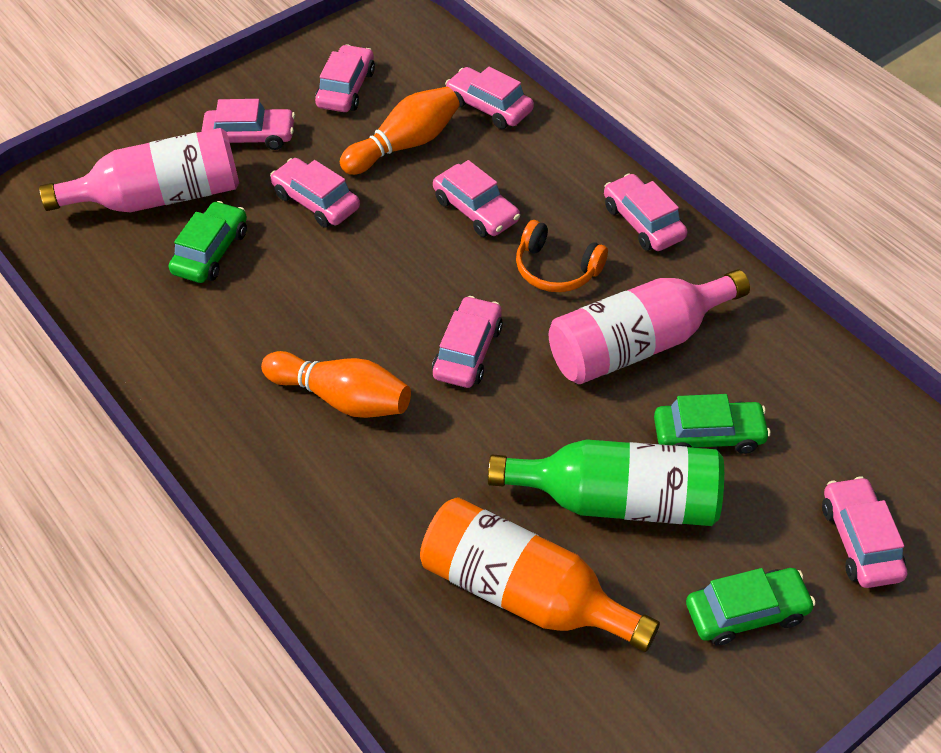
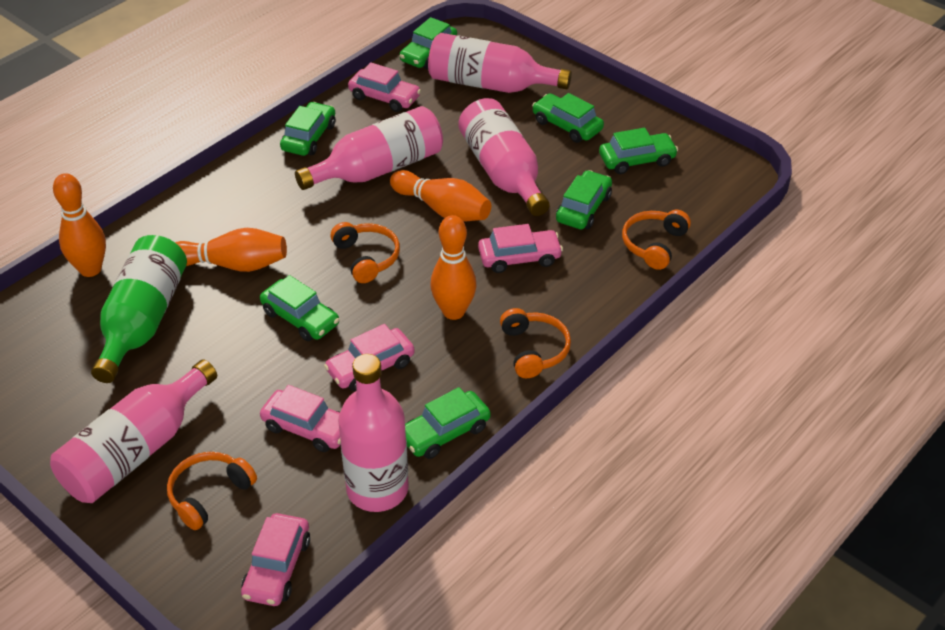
green car: [169,201,247,283] [654,394,771,454] [686,568,816,646] = 3 -> [260,275,339,341] [280,102,335,156] [399,17,457,69] [405,387,491,459] [532,93,604,143] [556,170,612,229] [599,128,678,174] = 7
orange bottle: [420,497,660,652] = 1 -> none = 0
orange bowling pin: [261,351,411,418] [340,87,460,175] = 2 -> [53,173,106,277] [175,228,287,272] [390,170,491,222] [431,215,477,320] = 4
orange headphones: [516,220,608,292] = 1 -> [167,452,257,530] [331,222,400,283] [500,308,571,378] [622,210,691,270] = 4
pink bottle: [39,128,239,213] [549,269,750,384] = 2 -> [50,359,217,503] [295,106,443,190] [338,354,409,512] [428,33,572,93] [458,98,550,216] = 5
pink car: [201,99,295,150] [270,158,360,227] [315,45,375,112] [432,296,503,388] [433,160,520,237] [445,67,534,129] [604,174,687,251] [822,476,907,588] = 8 -> [241,513,310,606] [260,385,341,452] [324,324,415,391] [348,62,421,112] [478,224,563,273] = 5

